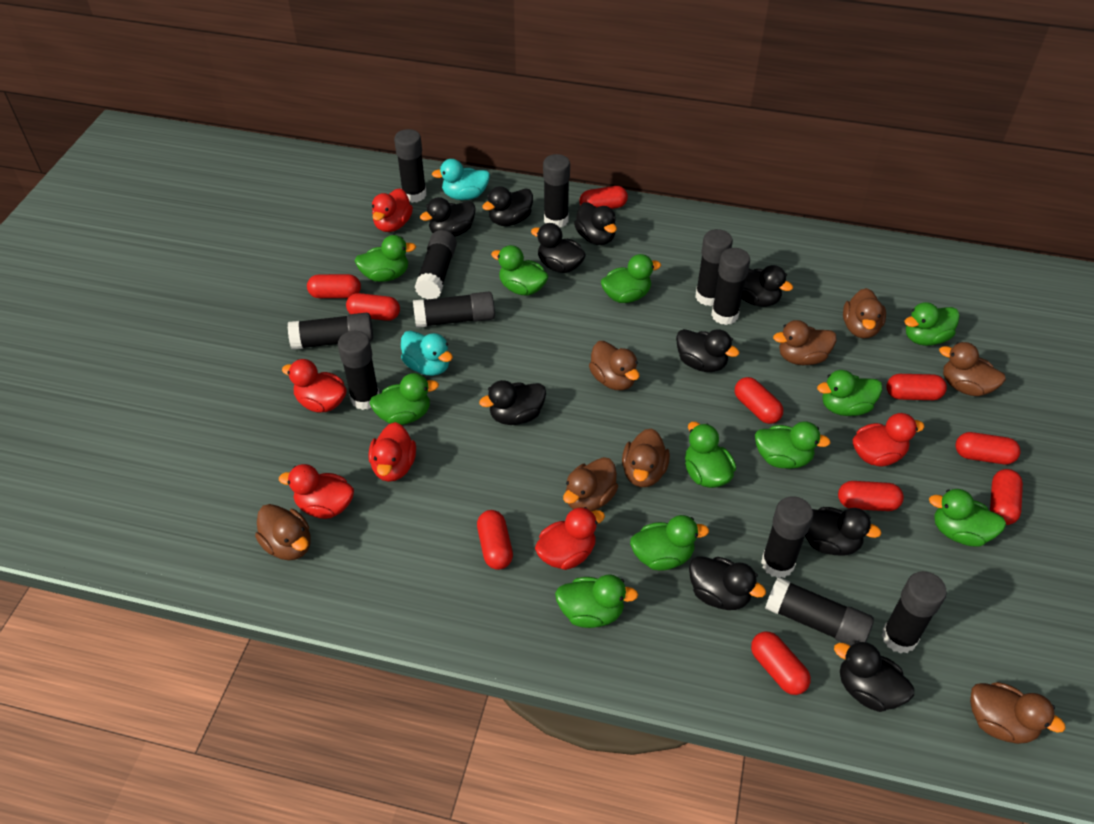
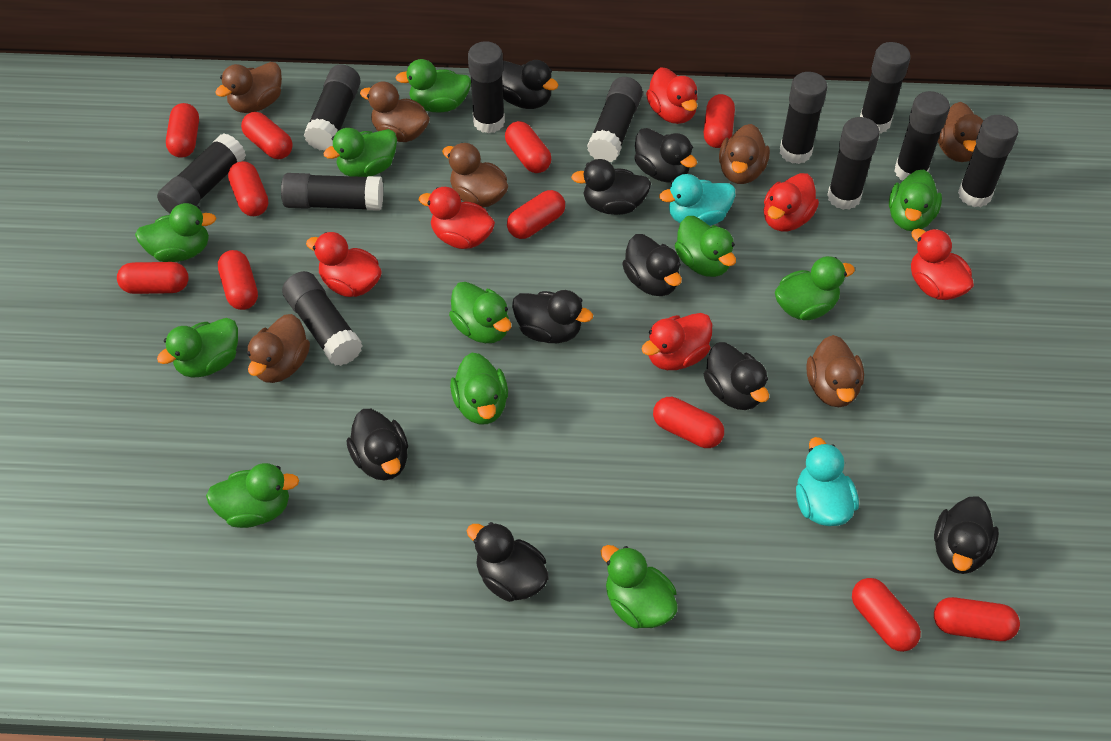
black duck: [420,197,476,237] [479,380,546,425] [482,186,533,226] [531,223,586,273] [574,202,617,245] [676,329,739,372] [689,556,766,610] [742,265,793,307] [805,507,881,556] [834,641,914,712] = 10 -> [346,409,408,481] [467,522,549,602] [502,60,559,109] [512,290,593,343] [571,159,651,215] [622,234,682,296] [634,128,697,183] [704,342,769,410] [934,497,999,574] = 9
brown duck: [255,504,311,560] [563,457,618,511] [589,341,640,390] [622,428,670,487] [773,320,837,365] [843,288,886,338] [939,342,1006,396] [970,682,1065,744] = 8 -> [215,62,282,113] [247,314,310,383] [360,82,430,142] [442,143,508,207] [719,124,770,184] [806,335,864,407] [938,102,983,162] = 7
red capsule: [307,274,361,298] [346,293,400,321] [477,510,513,570] [579,186,628,209] [735,377,783,424] [751,632,811,695] [838,481,904,511] [886,374,947,400] [955,432,1021,464] [990,469,1023,525] = 10 -> [117,262,189,294] [166,103,199,158] [218,250,258,310] [228,161,268,216] [241,112,293,159] [505,121,551,173] [507,190,565,239] [653,397,724,448] [704,94,735,148] [852,578,921,652] [934,597,1020,641] = 11

